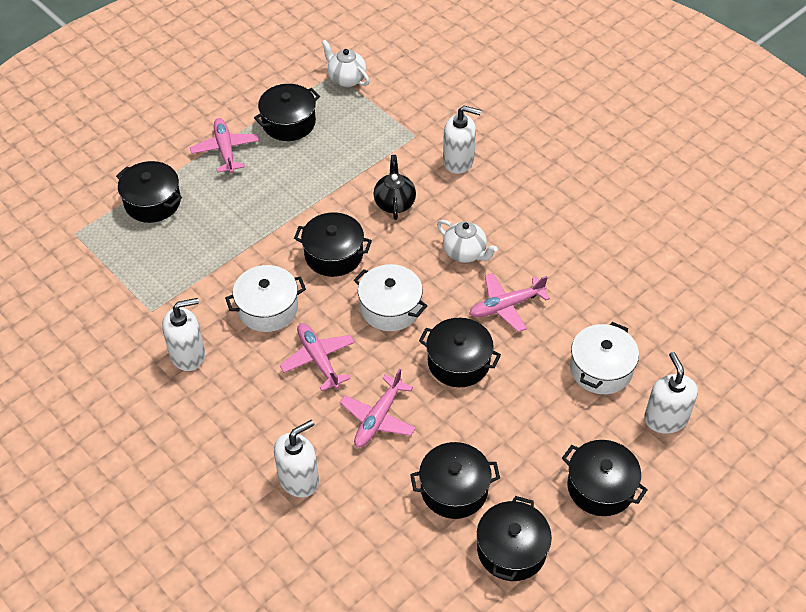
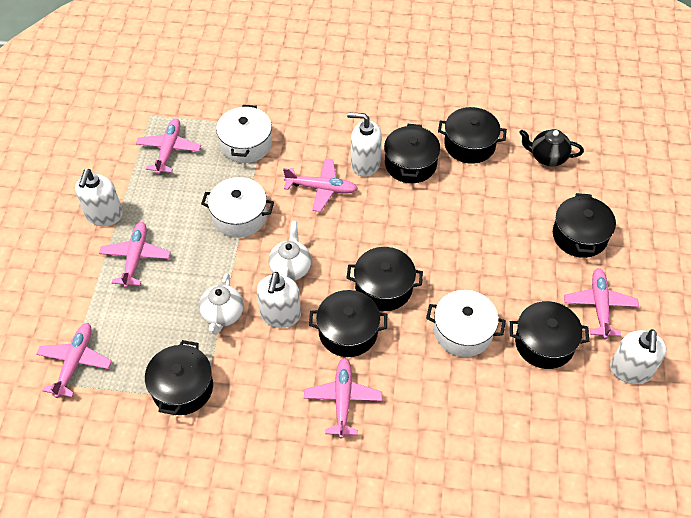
pink plane: [190,118,259,173] [280,323,355,391] [340,368,416,447] [469,273,550,332] = 4 -> [36,323,112,398] [99,222,171,288] [136,118,201,174] [283,158,358,212] [304,358,382,439] [564,268,639,339] = 6

